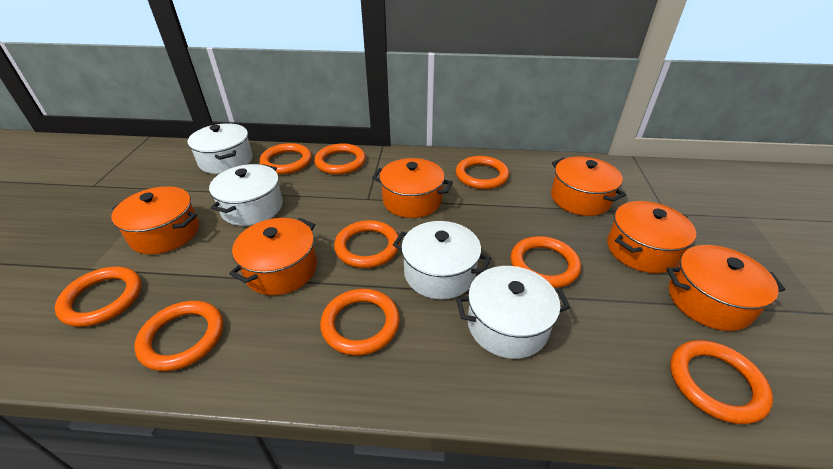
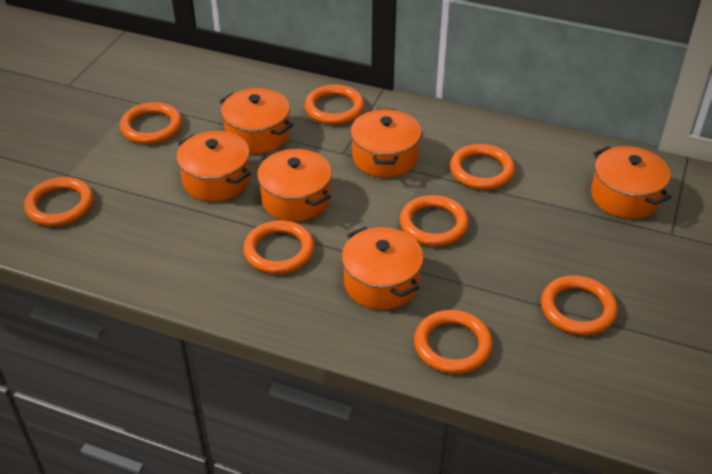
orange ring: [55,267,142,327] [134,301,223,371] [259,143,312,174] [314,143,366,175] [320,289,400,356] [334,220,400,268] [456,156,509,189] [511,236,581,288] [670,340,773,424] = 9 -> [24,177,94,226] [120,102,182,144] [243,220,315,274] [305,84,365,125] [400,195,469,246] [414,310,493,374] [450,144,515,190] [541,275,618,335] = 8
white pot: [188,123,253,174] [209,164,283,226] [393,221,491,299] [456,266,570,359] = 4 -> none = 0

